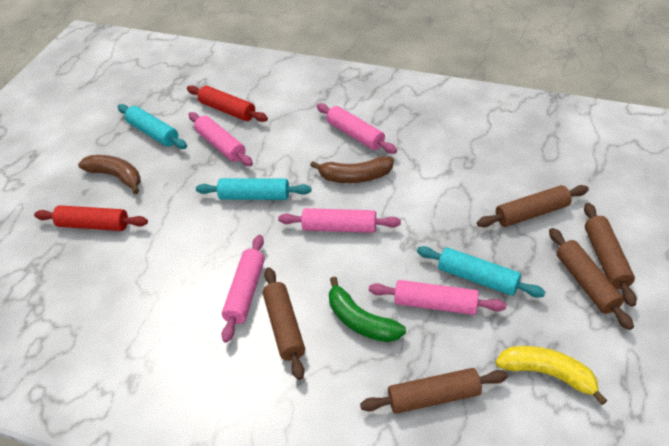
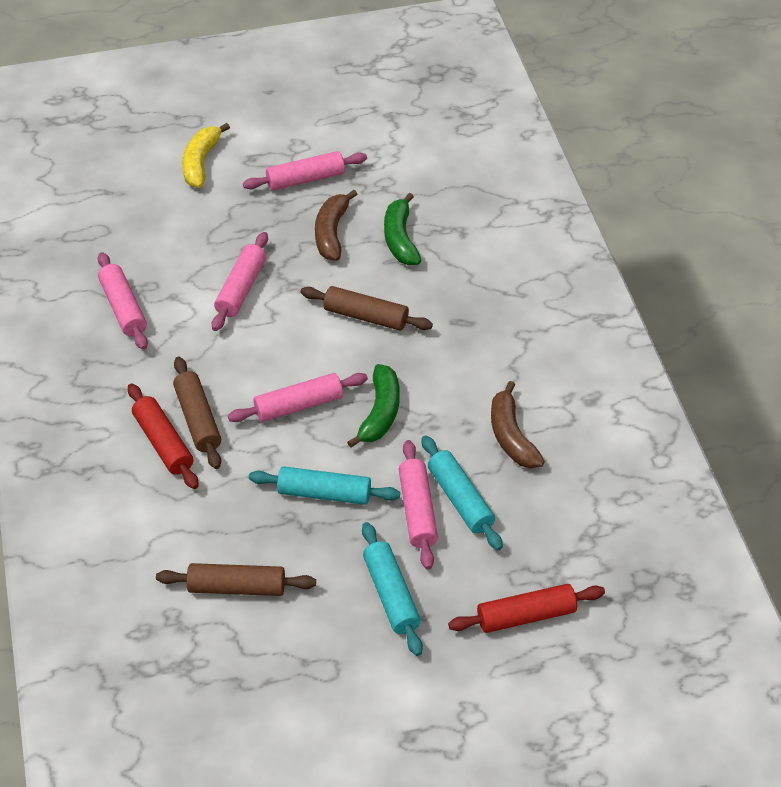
brown rolling pin: [263,267,305,380] [360,368,508,414] [477,185,589,227] [549,228,634,330] [584,203,637,307] = 5 -> [156,563,316,596] [173,357,221,469] [300,286,433,331] = 3
green banana: [329,277,406,342] = 1 -> [347,364,399,448] [384,193,421,265] = 2

